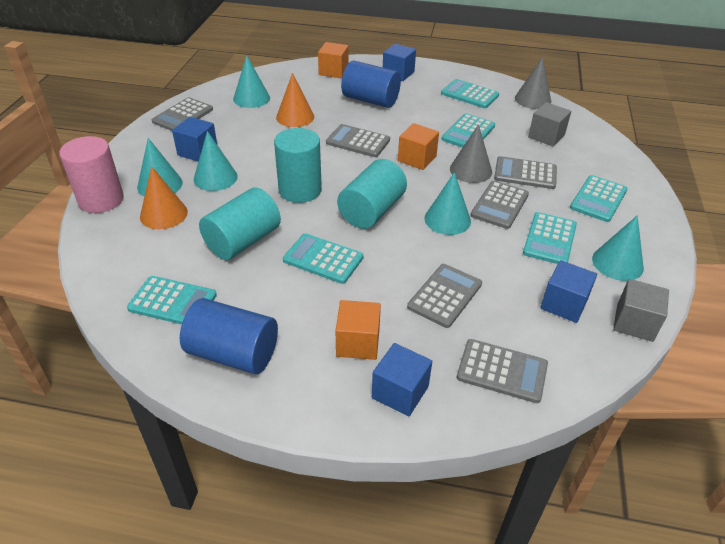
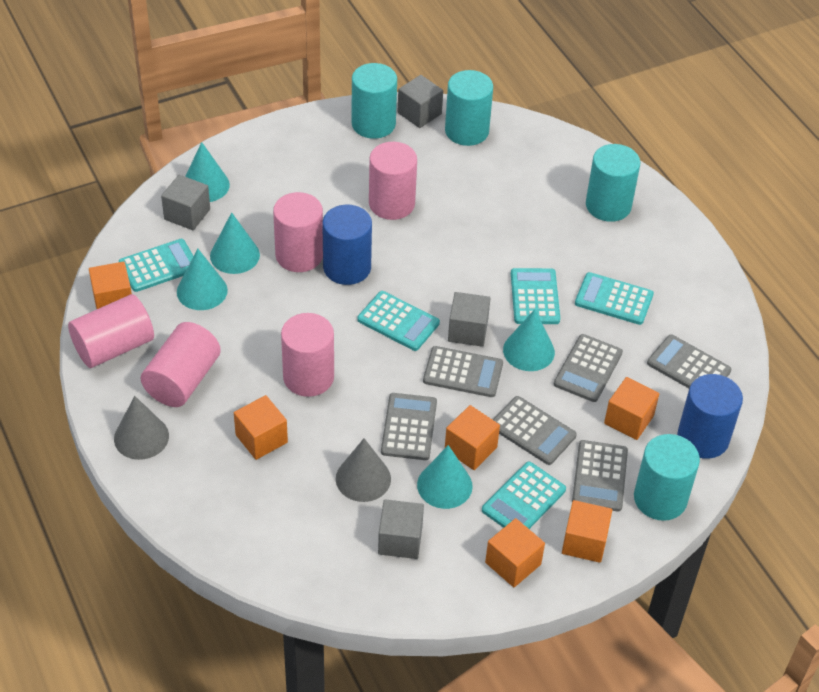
blue cube: [172,117,217,162] [372,343,432,416] [383,43,416,81] [540,260,597,323] = 4 -> none = 0
grey cube: [528,102,571,146] [613,279,669,342] = 2 -> [161,175,210,230] [378,500,424,559] [398,75,443,128] [448,292,491,347] = 4
orange cone: [140,166,188,229] [276,73,314,127] = 2 -> none = 0
orange cube: [318,42,349,78] [336,300,381,360] [398,123,439,170] = 3 -> [89,262,132,309] [234,395,288,460] [445,405,500,470] [485,518,545,587] [562,500,612,563] [604,377,659,440] = 6
pink cylinder: [59,136,124,213] = 1 -> [68,294,154,368] [140,322,221,407] [273,192,323,272] [281,313,334,397] [369,142,417,220] = 5
turquoise calculator: [127,276,217,324] [283,233,363,284] [441,79,499,108] [442,113,495,148] [523,212,577,264] [570,175,628,222] = 6 -> [119,239,193,292] [357,291,440,351] [482,462,566,529] [511,268,560,324] [575,272,654,325] = 5
turquoise cylinder: [199,187,281,260] [274,128,322,203] [337,159,407,229] = 3 -> [352,63,397,139] [445,70,493,146] [586,144,640,222] [634,434,700,521] = 4

